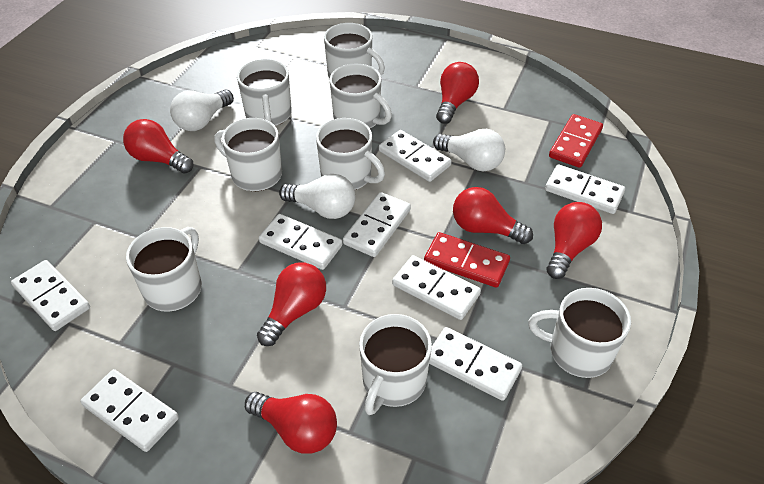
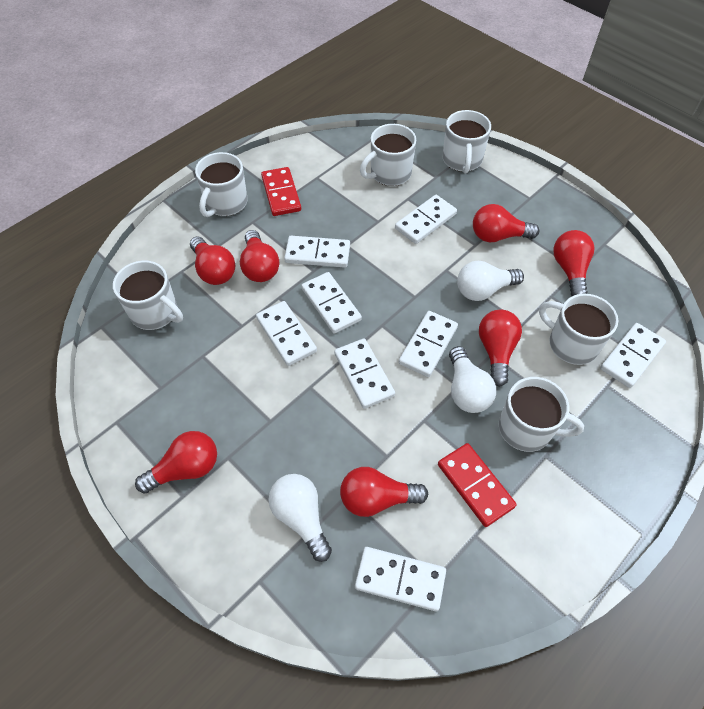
red light bulb: [123,119,193,174] [245,392,337,454] [257,262,326,346] [436,62,479,124] [453,187,533,244] [547,202,602,279] = 6 -> [135,431,217,493] [190,236,235,285] [240,230,279,282] [340,467,428,517] [473,204,539,242] [479,310,522,387] [553,230,595,296] = 7
white mug: [126,227,202,312] [214,118,282,191] [237,59,292,126] [316,118,385,190] [324,23,385,79] [330,63,392,129] [359,314,432,415] [528,288,631,378] = 8 -> [113,261,183,330] [195,152,248,217] [360,124,416,186] [442,110,491,174] [499,377,584,452] [539,294,618,365] = 6

